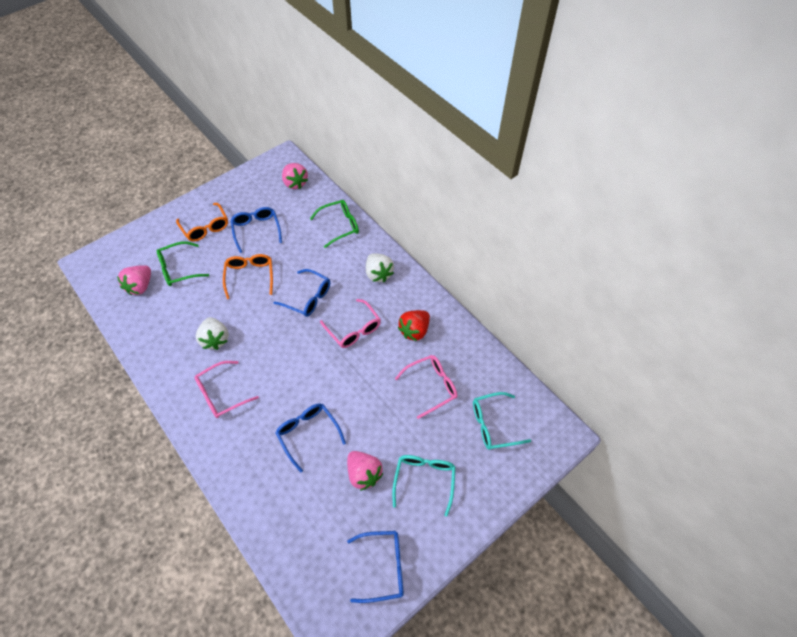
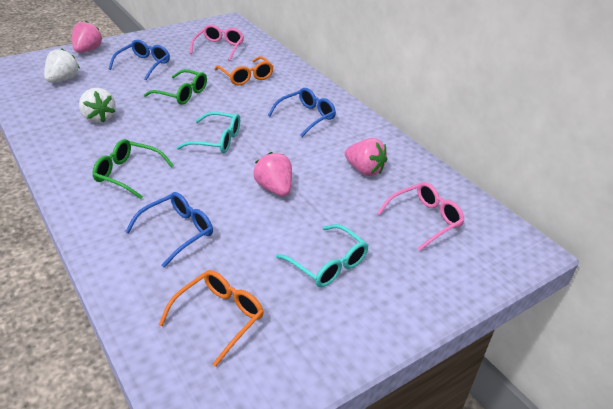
blue glasses: [231,207,282,253] [273,269,330,317] [276,403,346,472] [347,531,404,603] = 4 -> [109,39,170,80] [125,192,213,267] [268,88,336,137] = 3
pink glasses: [194,361,259,418] [320,299,381,348] [395,355,457,419] = 3 -> [190,25,244,61] [377,182,465,251] = 2
red strawberry: [398,310,430,341] = 1 -> none = 0

